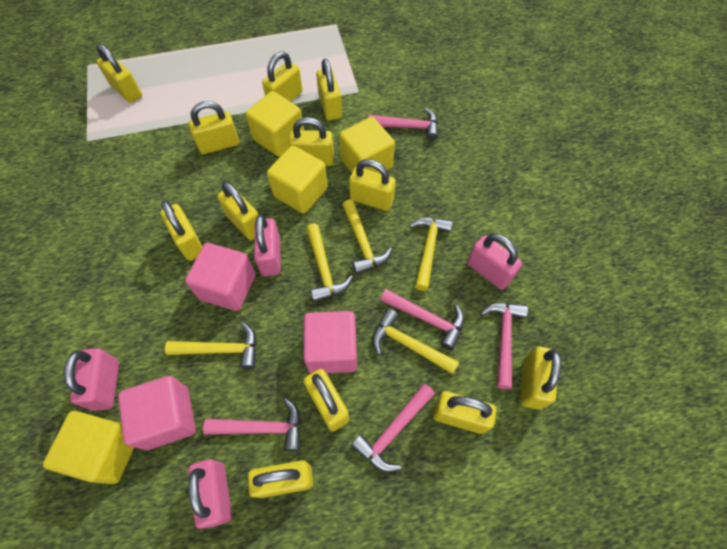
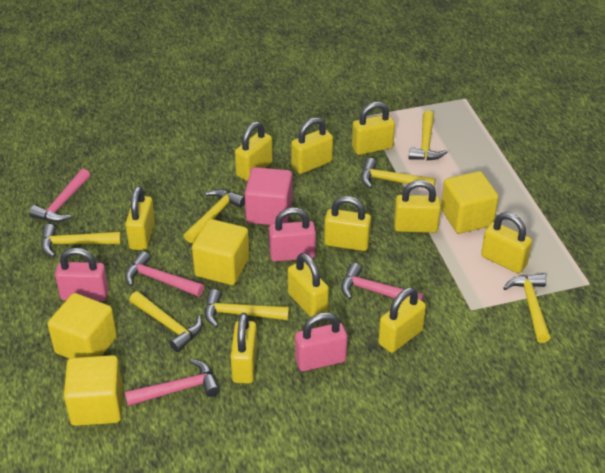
pink cube: [118,376,196,450] [185,243,256,311] [303,311,357,373] = 3 -> [245,167,293,225] = 1
pink hammer: [203,398,301,451] [351,384,435,472] [368,108,438,141] [380,289,464,350] [480,303,528,389] = 5 -> [29,169,90,222] [125,251,204,297] [125,359,220,406] [341,263,424,301] = 4
pink padlock: [64,348,119,411] [188,459,232,529] [254,215,281,276] [467,233,522,290] = 4 -> [55,248,109,301] [269,207,316,262] [295,312,347,371] = 3
yellow hammer: [165,322,257,369] [306,223,353,302] [342,199,392,274] [372,308,459,374] [409,218,453,291] = 5 -> [41,224,121,257] [129,291,202,352] [184,189,245,243] [205,289,289,328] [361,158,436,188] [408,111,447,160] [503,274,551,343] = 7
yellow padlock: [96,44,142,103] [160,201,203,261] [189,101,239,154] [217,182,258,240] [248,460,313,498] [262,51,303,102] [289,117,334,166] [303,369,349,432] [316,59,342,121] [349,159,396,211] [433,391,497,434] [520,346,561,410] = 12 -> [125,186,155,250] [230,313,257,384] [235,121,273,181] [288,253,329,317] [291,117,333,174] [324,196,371,251] [352,102,395,155] [378,287,426,353] [394,180,441,233] [481,212,532,273] = 10

